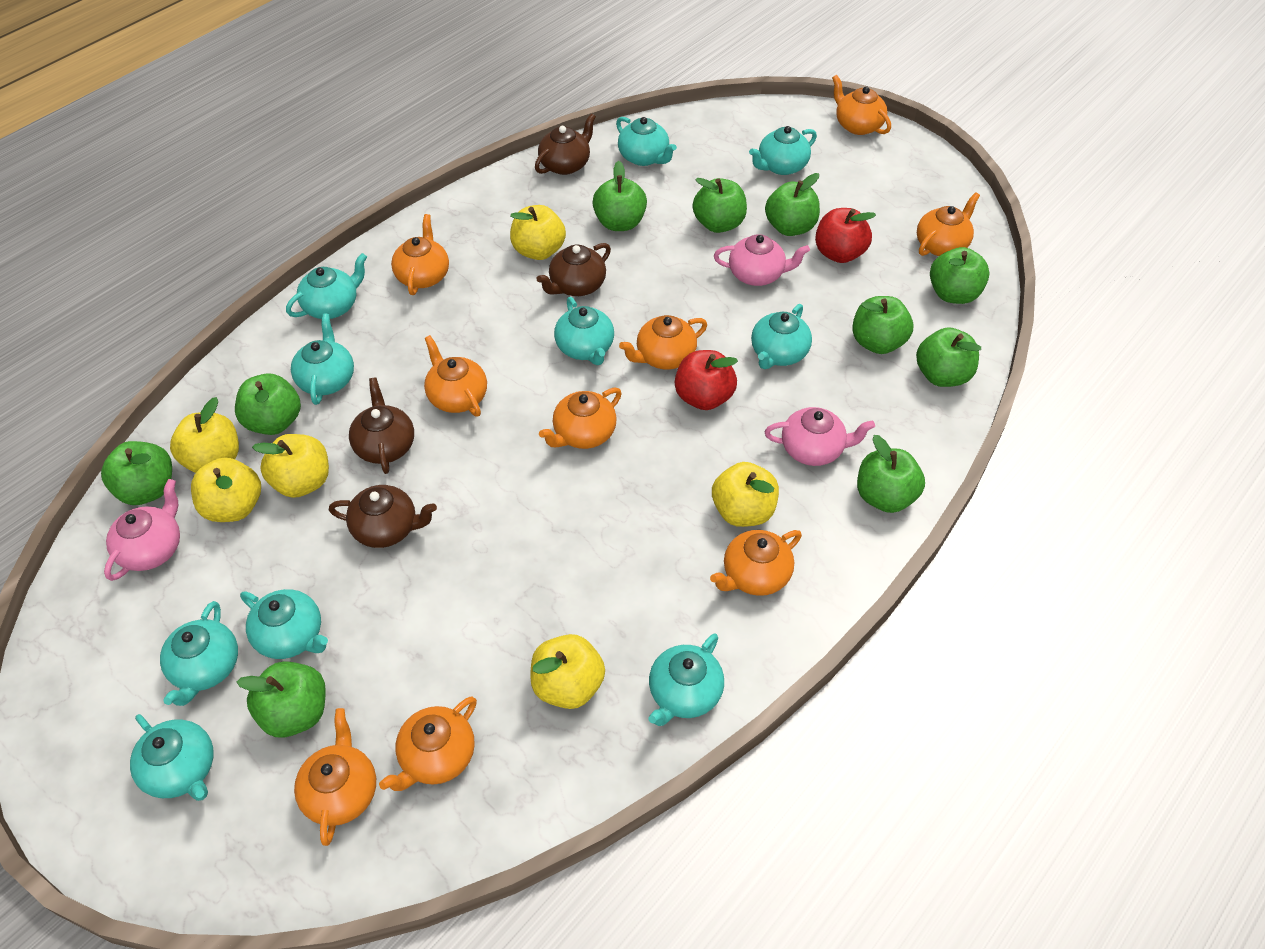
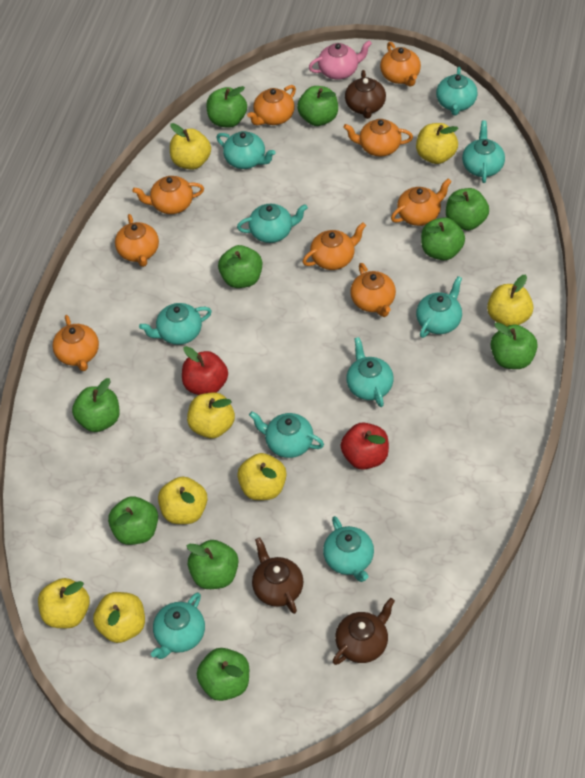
brown teapot: [329,485,437,548] [349,377,414,474] [535,113,596,175] [536,243,611,296] = 4 -> [252,537,303,614] [333,598,395,665] [345,70,386,119] = 3
pink teapot: [104,479,180,581] [714,234,810,286] [765,407,875,466] = 3 -> [309,41,372,80] = 1
yellow apple: [170,397,239,473] [191,458,261,522] [252,434,329,498] [510,205,566,260] [530,634,605,709] [712,462,779,527] = 6 -> [38,578,90,628] [93,592,145,643] [158,476,208,524] [170,123,211,170] [187,392,235,438] [237,453,287,500] [416,123,459,164] [487,275,534,326] = 8

